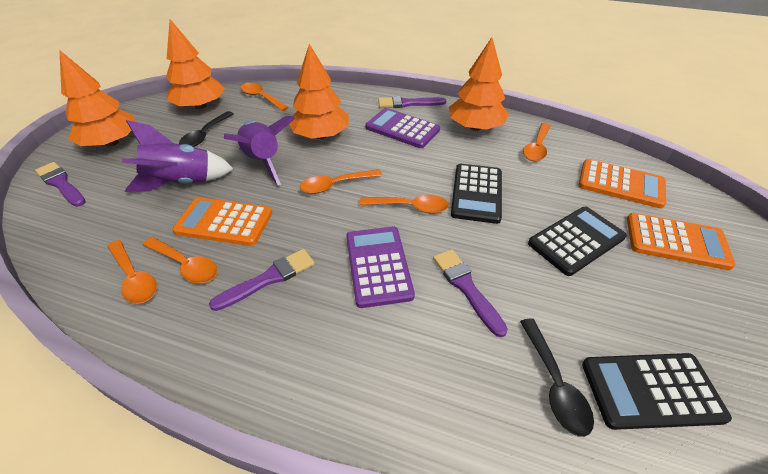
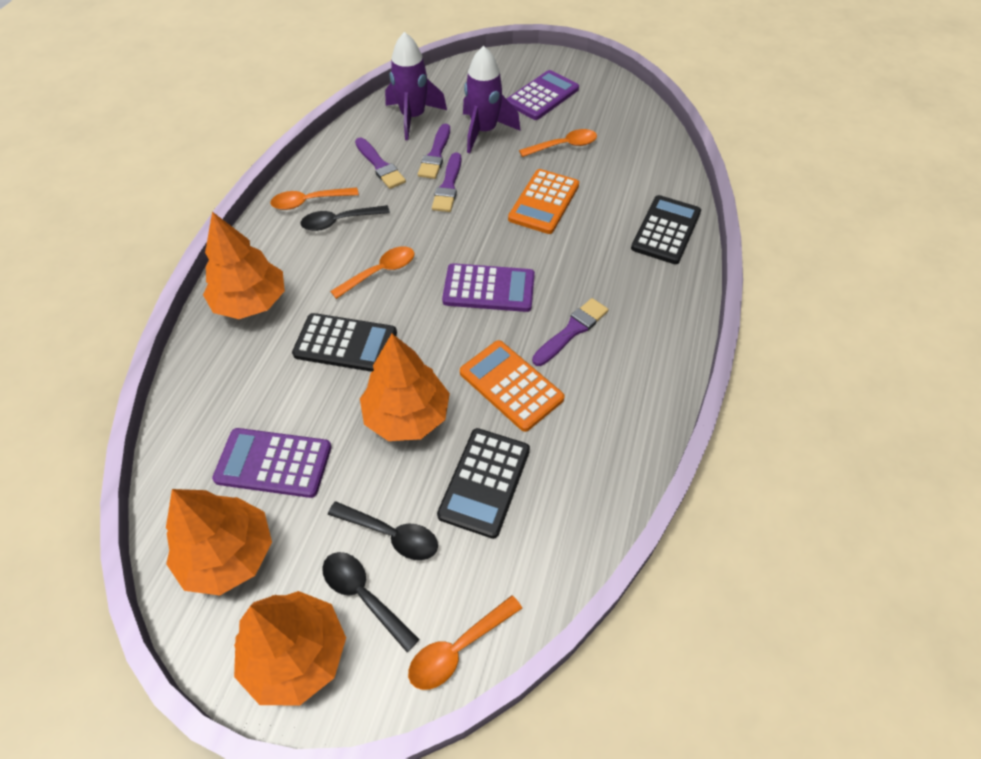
black spoon: [179,111,234,147] [520,318,594,437] = 2 -> [300,205,390,231] [322,552,420,652] [328,501,438,560] = 3
orange calculator: [172,197,272,246] [579,159,666,208] [627,213,736,270] = 3 -> [460,340,565,432] [508,169,579,234] = 2
orange spoon: [107,240,157,304] [143,237,218,283] [241,83,289,111] [300,169,382,194] [359,195,449,213] [523,123,551,161] = 6 -> [270,187,359,210] [330,246,414,299] [408,595,522,690] [519,129,597,157] = 4
purple calculator: [346,227,415,308] [365,108,440,148] = 2 -> [212,428,332,498] [442,263,535,312] [507,70,579,120] = 3

